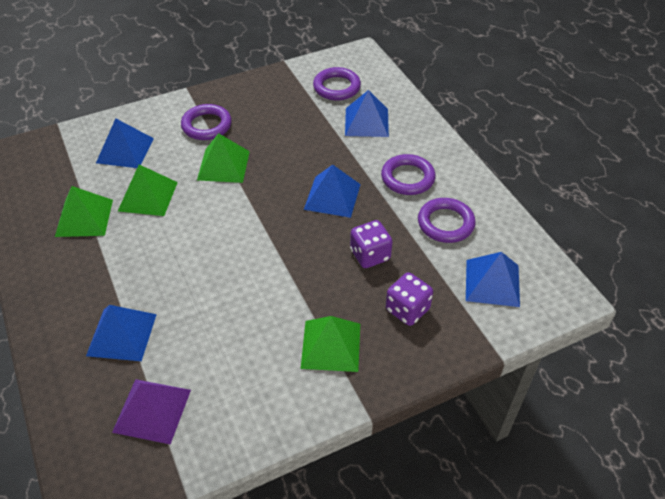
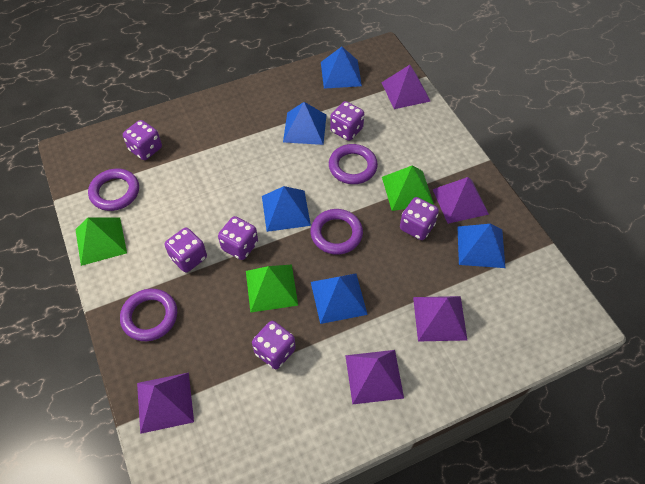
green pyramid: [55,186,113,237] [118,164,178,216] [197,133,250,183] [301,316,360,372] = 4 -> [75,217,127,266] [246,265,298,313] [382,165,434,211] = 3
purple dice: [350,220,393,268] [386,272,433,326] = 2 -> [123,120,162,160] [165,228,207,272] [218,216,258,260] [252,321,296,369] [330,101,364,141] [400,197,439,240] = 6
purple pyramid: [112,379,191,444] = 1 -> [137,372,194,434] [345,350,404,404] [381,65,431,109] [413,296,467,342] [433,177,489,224] = 5

